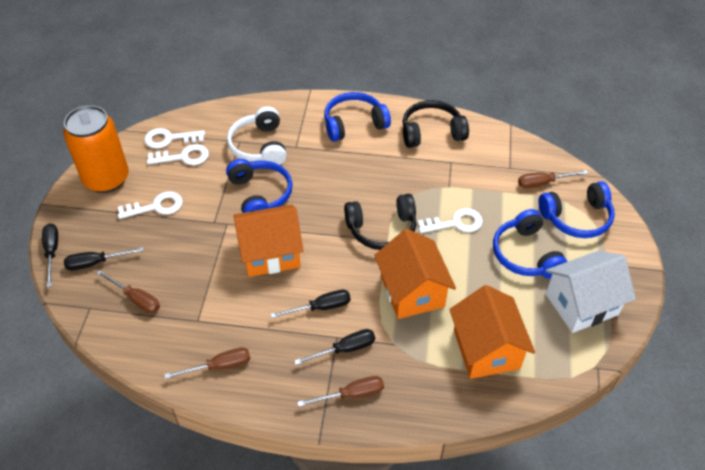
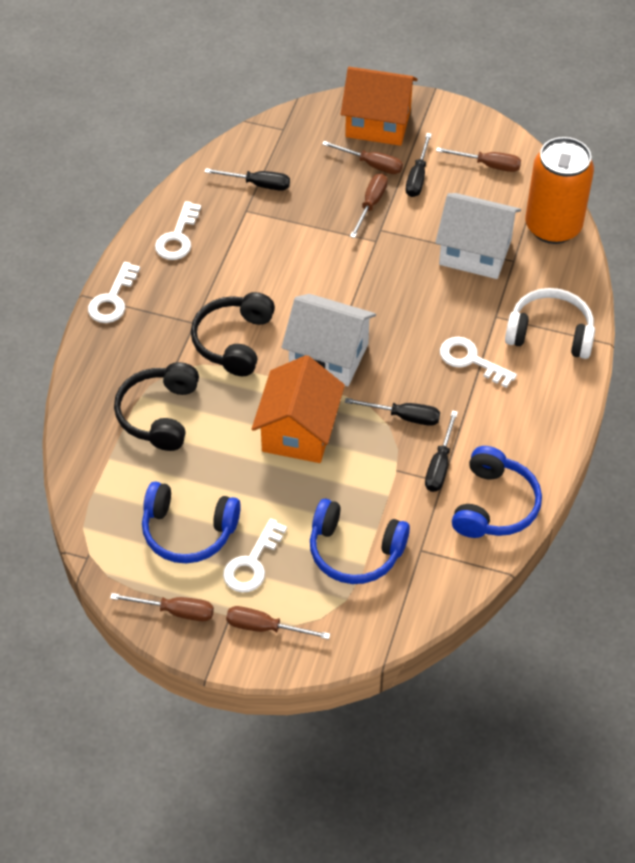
blue headphones: [226,159,293,213] [324,92,391,142] [493,209,567,278] [538,181,615,238] = 4 -> [142,481,241,563] [310,499,410,584] [452,446,542,538] = 3
brown screwdriver: [97,270,160,313] [164,347,250,379] [297,376,384,407] [518,170,588,189] = 4 -> [110,593,214,621] [226,606,330,639] [322,141,403,174] [350,173,388,238] [436,147,521,172] = 5
orange house: [234,204,304,277] [374,229,456,319] [449,285,535,379] = 3 -> [252,355,345,463] [341,67,418,146] = 2
white house: [545,251,636,333] = 1 -> [282,294,376,386] [435,193,521,279] = 2

